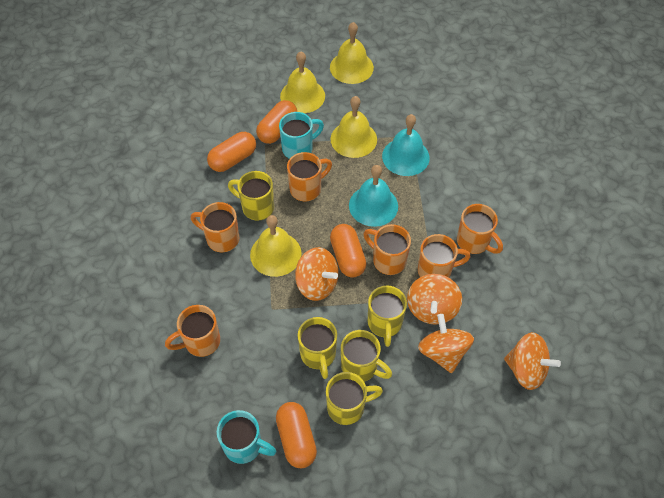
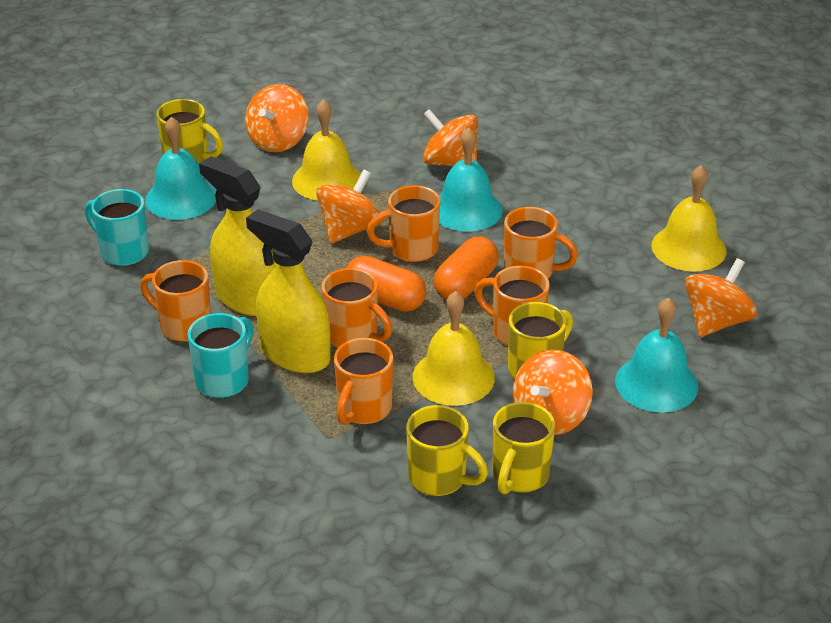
orange capsule: [207,132,256,172] [256,100,297,144] [276,402,317,468] [330,224,366,278] = 4 -> [346,256,426,312] [434,236,499,300] = 2
orange spinning top: [295,247,338,301] [407,274,462,325] [418,314,474,373] [504,332,561,390] = 4 -> [245,84,309,152] [316,169,383,244] [423,109,478,167] [513,349,593,435] [685,258,758,337] = 5
turquoise bell: [349,165,398,227] [382,114,430,176] = 2 -> [145,117,216,220] [439,128,503,232] [615,297,699,413] = 3
yellow bell: [250,215,302,277] [280,51,325,113] [330,22,374,84] [330,96,377,158] = 4 -> [292,99,361,201] [413,291,495,406] [651,165,727,272] = 3
yellow mug: [228,171,274,221] [298,317,337,379] [326,372,383,425] [341,330,392,382] [368,285,407,347] = 5 -> [156,99,223,164] [406,405,488,496] [493,402,555,495] [508,302,573,379] = 4
yellow spray bottle: none = 0 -> [199,156,275,316] [246,209,331,373] = 2

